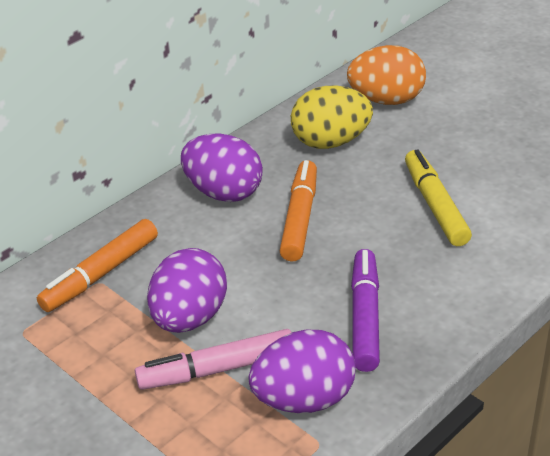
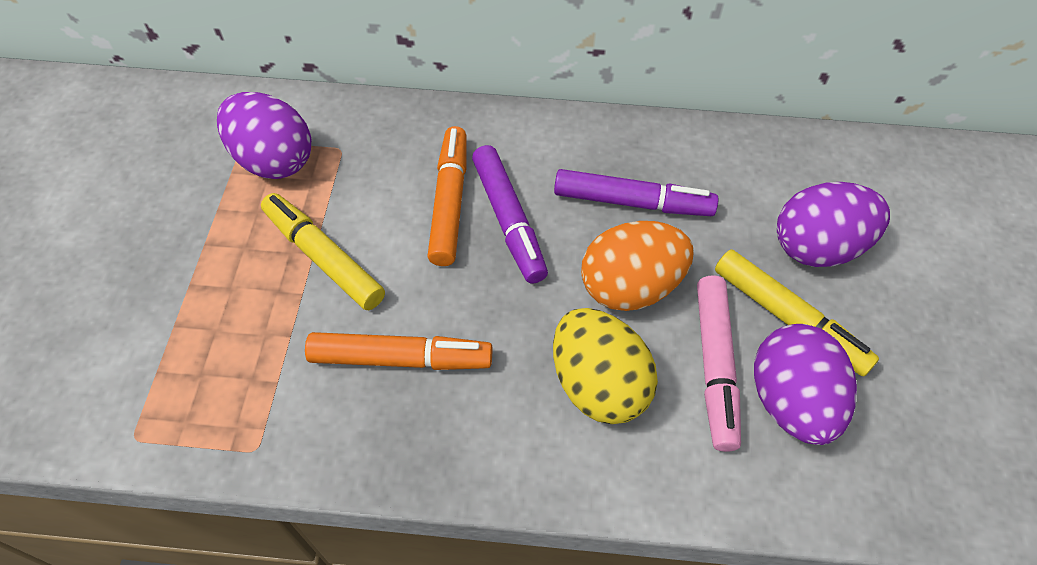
purple marker: [351,249,380,372] = 1 -> [472,145,548,284] [554,169,719,216] = 2
yellow marker: [405,149,472,246] = 1 -> [261,193,385,310] [715,249,879,377] = 2

